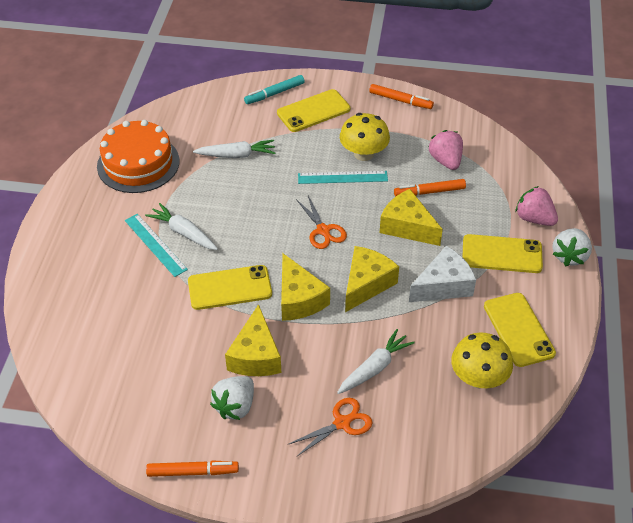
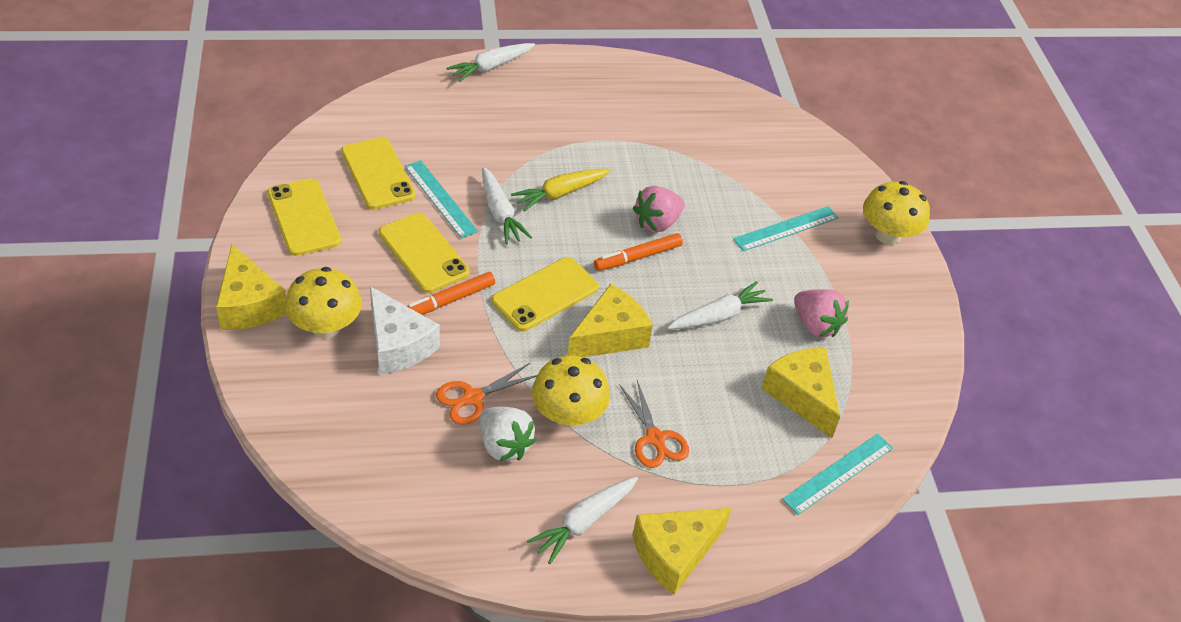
orange cake: [97,120,180,193] = 1 -> none = 0
orange marker: [146,461,239,477] [369,84,434,109] [394,179,466,197] = 3 -> [407,272,495,315] [594,233,683,271] = 2
turquoise marker: [244,75,305,104] = 1 -> none = 0
turquoise ruler: [125,214,188,277] [298,171,388,184] = 2 -> [405,160,478,238] [733,206,839,251] [782,434,893,515] = 3
white carrot: [145,203,218,250] [193,140,275,158] [337,329,415,394] = 3 -> [446,43,535,82] [482,167,532,244] [527,477,638,564] [667,281,773,329] = 4
white strawberry: [210,376,254,420] [552,228,592,266] = 2 -> [480,407,537,462] = 1
yellow carrot: none = 0 -> [511,169,611,212] = 1
yellow mushroom: [340,113,390,161] [451,333,513,388] = 2 -> [285,267,362,338] [532,356,610,428] [863,181,930,245] = 3

